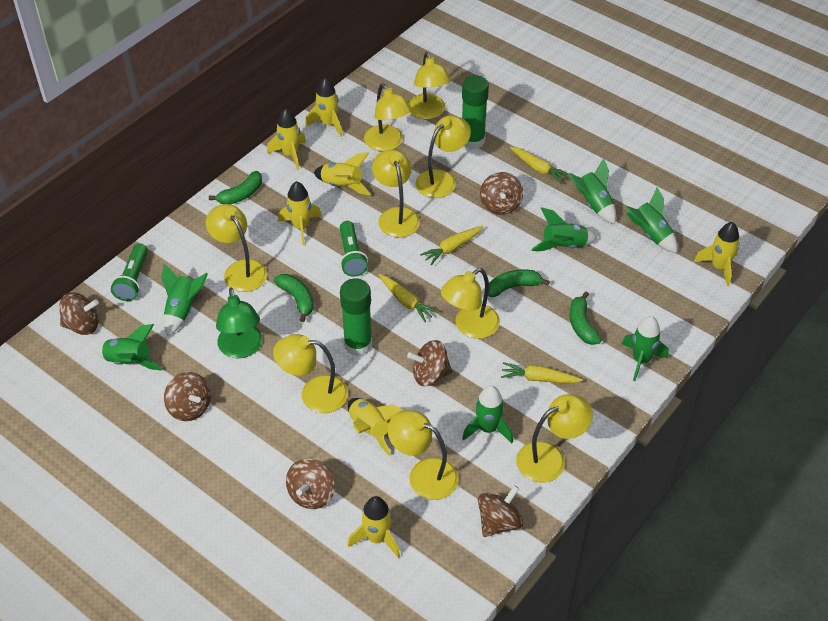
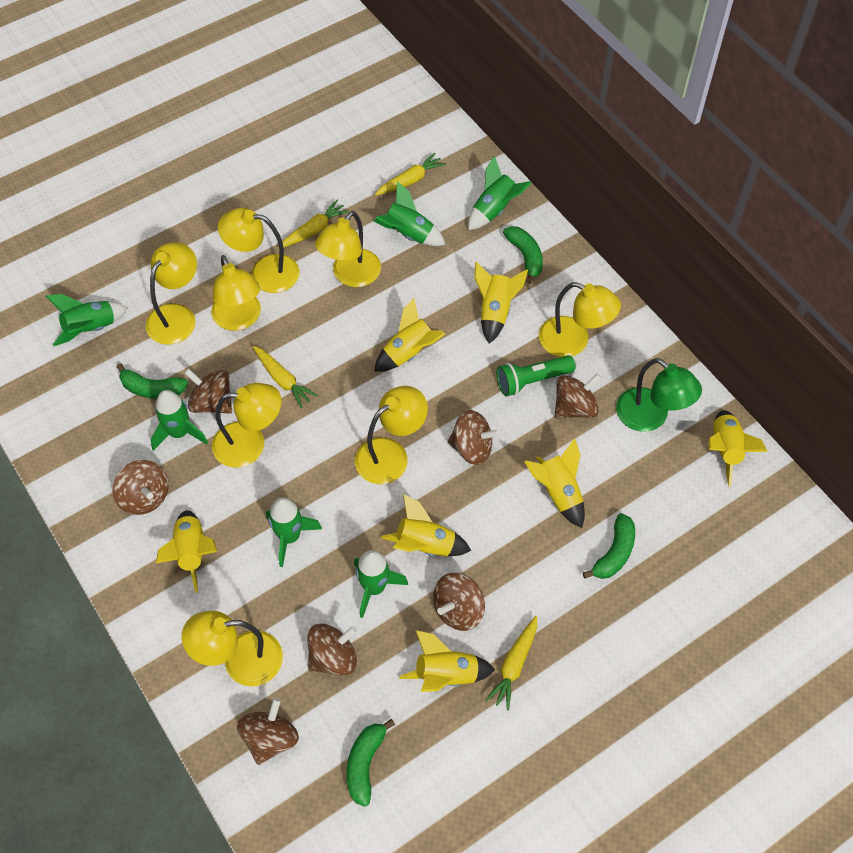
brown spinning top: [59,293,99,335] [164,372,211,421] [286,459,335,509] [407,340,452,386] [478,485,524,537] [480,172,523,215] = 6 -> [113,460,169,515] [184,368,232,414] [237,698,299,765] [307,623,357,676] [433,573,485,631] [448,410,500,465] [554,373,601,419] = 7
green flashlight: [111,244,148,301] [340,221,368,277] = 2 -> [497,355,576,396] = 1
green glue stick: [340,278,372,356] [462,75,489,149] = 2 -> none = 0
green rocket: [95,324,163,371] [161,263,208,336] [462,385,513,443] [531,207,598,251] [568,158,616,224] [622,316,669,381] [625,187,677,253] = 7 -> [46,294,128,346] [151,390,208,451] [266,497,322,567] [354,550,408,618] [374,182,445,246] [468,156,531,230] = 6
yellow lamp: [206,204,267,292] [273,334,348,413] [364,83,412,152] [372,149,420,238] [387,410,459,500] [408,52,451,119] [415,115,471,198] [441,268,500,339] [516,394,593,483] = 9 -> [146,242,197,345] [182,611,283,686] [211,255,261,331] [212,383,282,468] [218,208,299,293] [315,211,381,287] [355,386,428,484] [539,282,621,357] = 8

